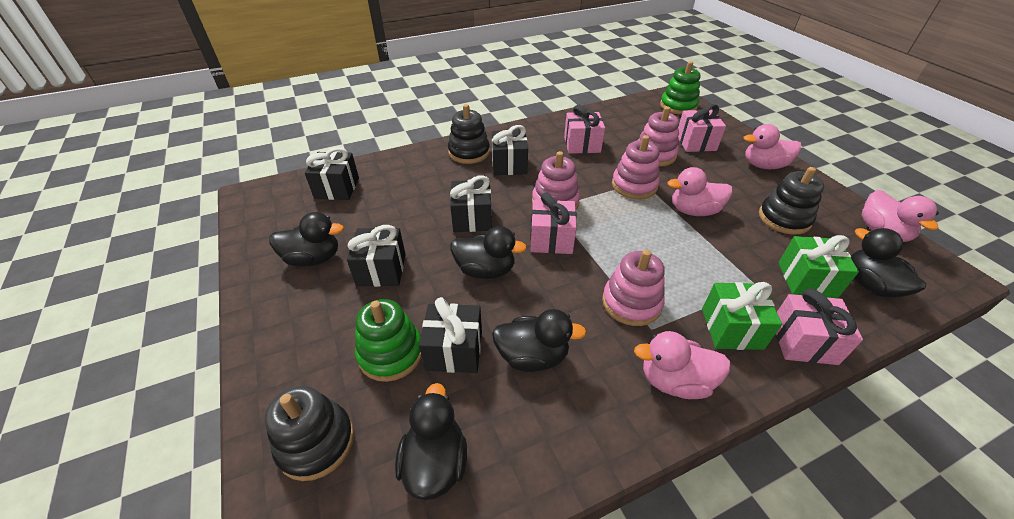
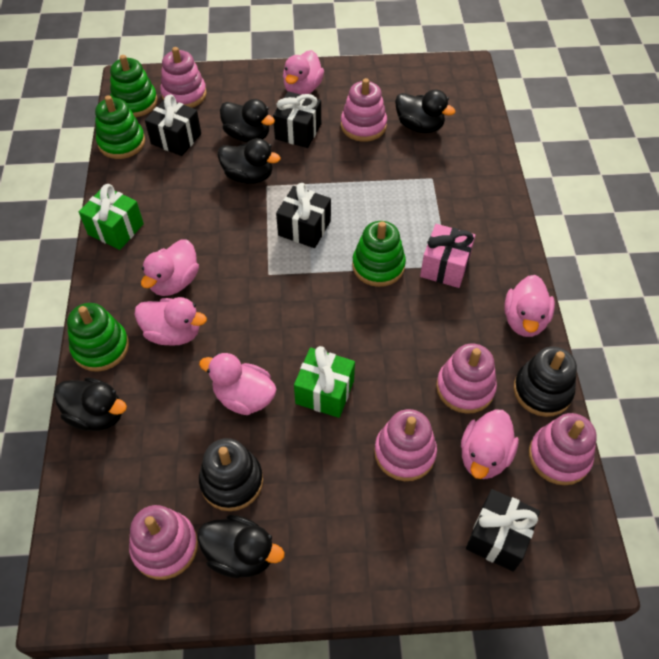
black gift: [305,147,359,200] [347,225,406,287] [419,297,482,373] [450,175,492,232] [492,125,528,175] = 5 -> [145,94,201,156] [273,91,321,148] [276,183,331,248] [466,489,540,572] = 4
black stacking toy: [265,386,354,481] [448,104,490,164] [759,167,824,235] = 3 -> [199,438,263,511] [513,347,577,417] = 2
green stacking toy: [355,299,422,382] [660,61,700,115] = 2 -> [67,303,129,372] [95,95,145,159] [110,55,158,117] [352,221,406,287] = 4
pink duck: [634,331,731,399] [667,167,733,216] [744,124,801,169] [862,190,939,242] = 4 -> [134,297,207,346] [141,240,199,296] [199,353,277,415] [283,50,324,95] [461,410,519,479] [504,275,555,337] = 6
pink gift: [530,193,577,254] [564,105,605,154] [678,104,726,152] [776,288,863,365] = 4 -> [420,224,475,288] = 1
pink stacking toy: [532,151,580,210] [602,250,665,326] [612,135,660,199] [638,106,679,166] = 4 -> [129,505,198,580] [160,47,207,108] [341,78,387,142] [374,409,437,481] [436,343,497,414] [529,413,597,485] = 6

